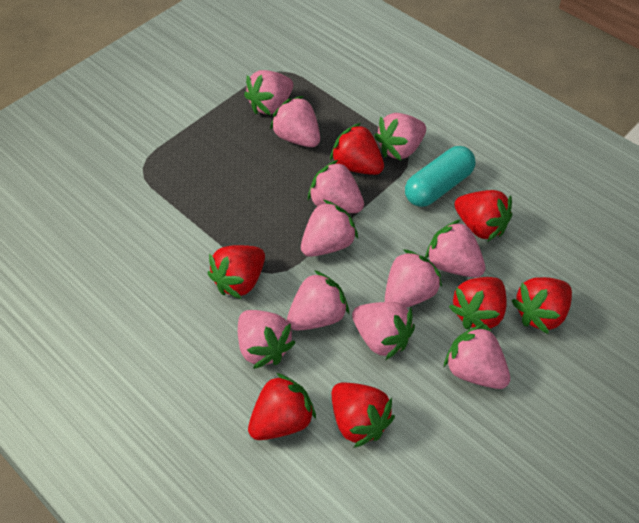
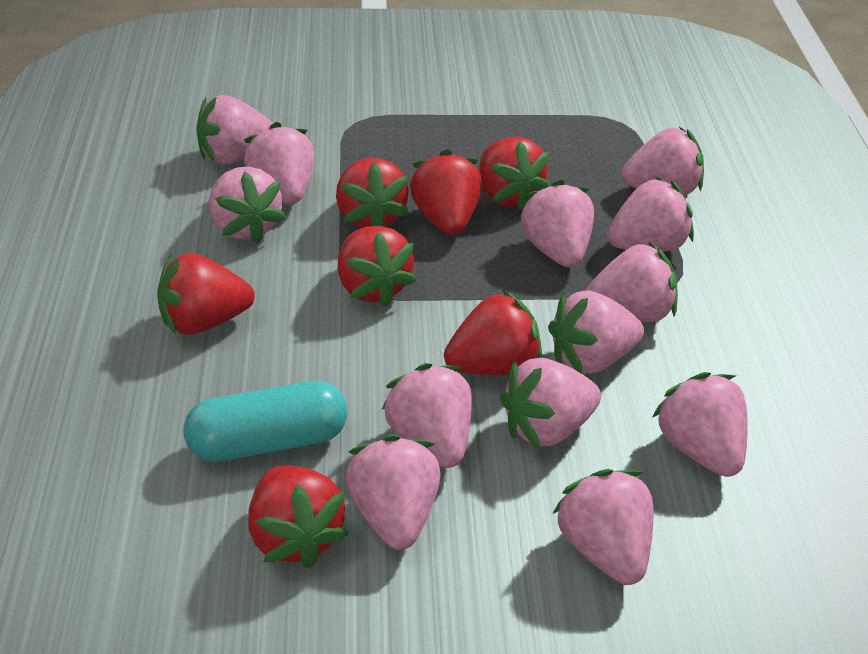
pink strawberry: [238,310,296,369] [244,70,293,115] [270,96,320,147] [287,270,349,330] [301,200,358,257] [308,160,364,213] [352,302,415,360] [374,113,426,160] [385,249,442,308] [425,219,485,278] [444,324,510,389] = 11 -> [196,95,273,164] [209,167,286,244] [244,122,314,205] [345,434,441,550] [382,363,472,468] [500,358,601,449] [519,180,594,268] [548,291,644,374] [552,469,653,585] [585,241,678,322] [607,177,694,251] [621,127,704,196] [652,372,748,477] = 13

